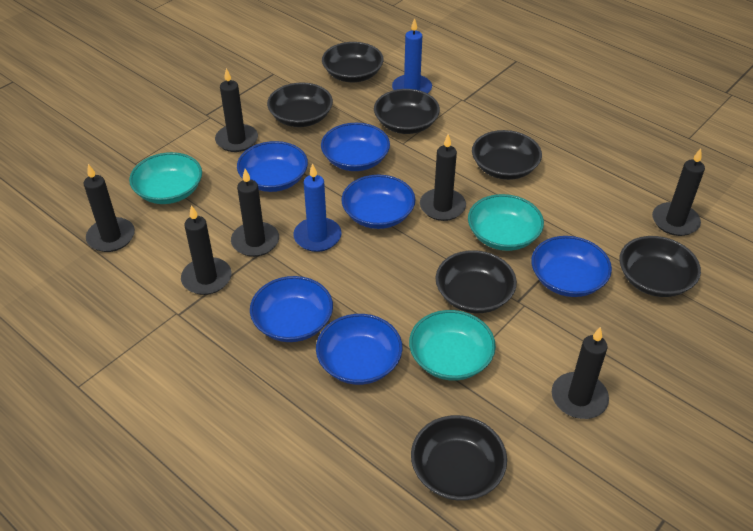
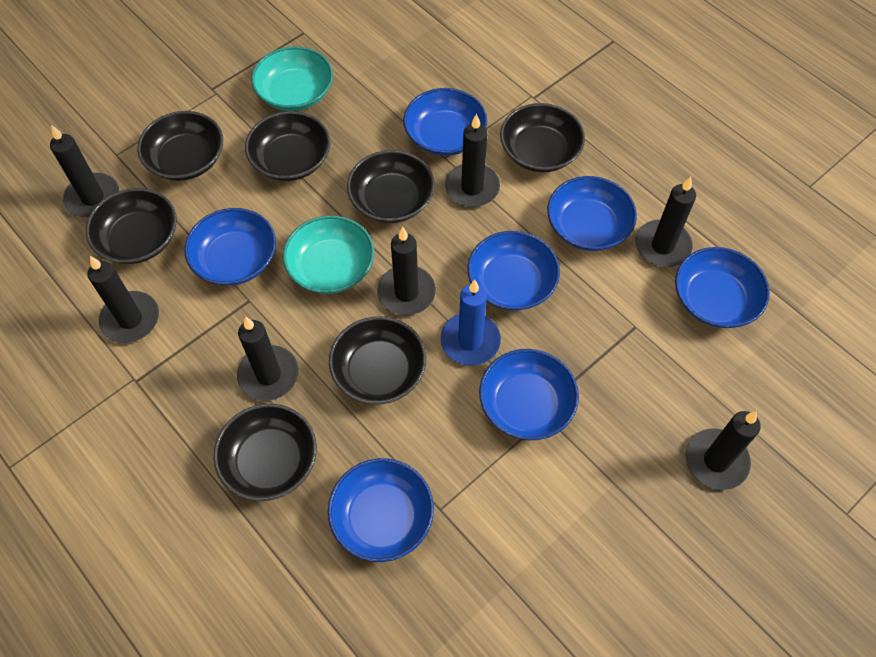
blue bowl: [237,141,308,192] [250,276,333,342] [316,314,402,385] [321,123,390,171] [341,175,415,229] [531,236,612,297] = 6 -> [184,208,276,286] [328,458,434,562] [403,88,487,156] [468,231,560,310] [479,349,579,440] [547,176,637,251] [675,247,770,328] = 7
blue candle: [293,163,341,252] [392,18,432,93] = 2 -> [440,280,501,366] = 1
turquoise bowl: [129,152,202,204] [409,310,496,381] [468,194,544,251] = 3 -> [251,46,333,111] [283,215,374,294] = 2

